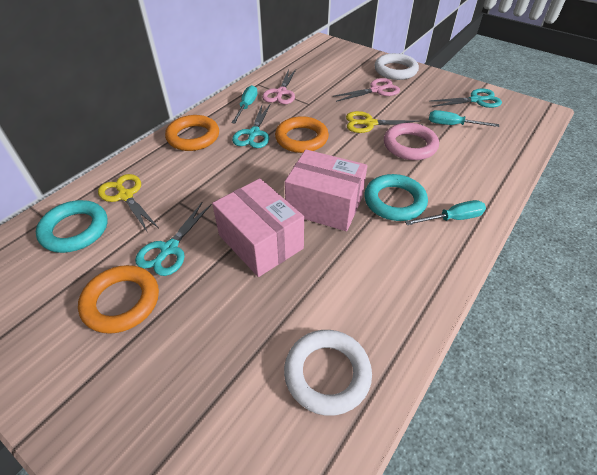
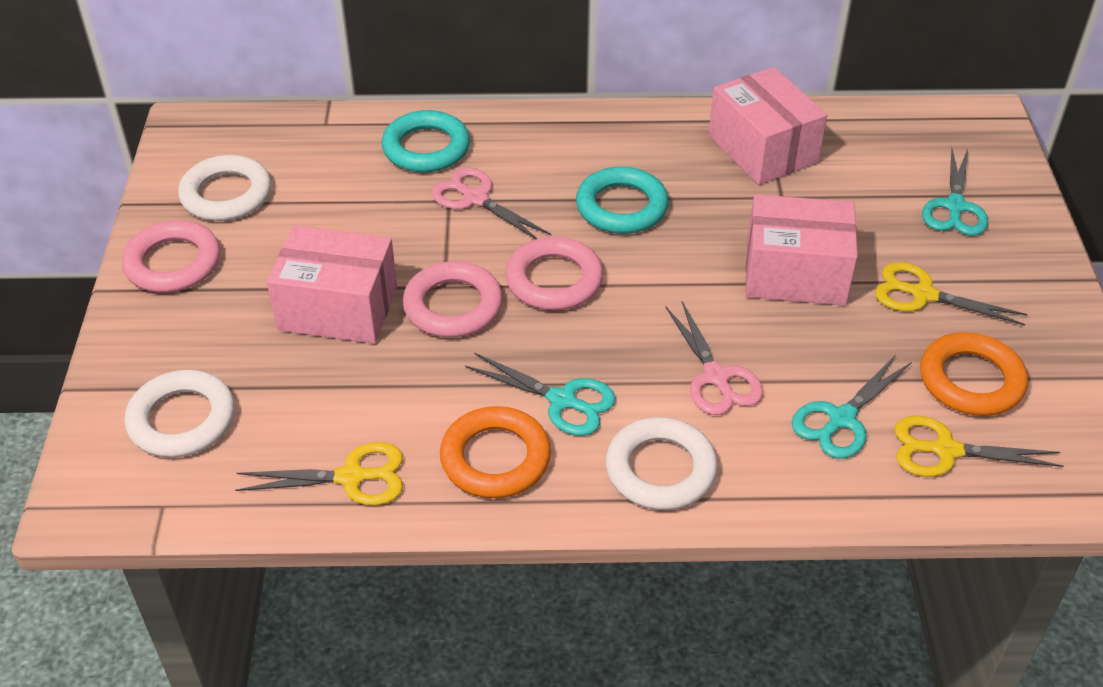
orange ring: [78,265,159,334] [165,115,219,151] [275,116,329,153] = 3 -> [440,406,551,498] [920,332,1028,416] = 2
pink box: [212,178,304,277] [285,149,367,231] = 2 -> [267,225,397,344] [709,67,827,185] [745,194,858,306] = 3
pink ring: [384,123,439,160] = 1 -> [122,220,220,292] [403,261,503,337] [505,236,603,310] = 3
turquoise screwdriver: [231,85,258,124] [405,200,486,225] [429,110,499,127] = 3 -> none = 0
white ring: [284,330,372,416] [374,53,419,80] = 2 -> [125,370,235,458] [178,155,271,221] [606,417,718,510] = 3
yellow scissors: [98,174,159,231] [346,111,422,133] = 2 -> [235,442,403,505] [875,262,1027,326] [894,416,1063,477] = 3

